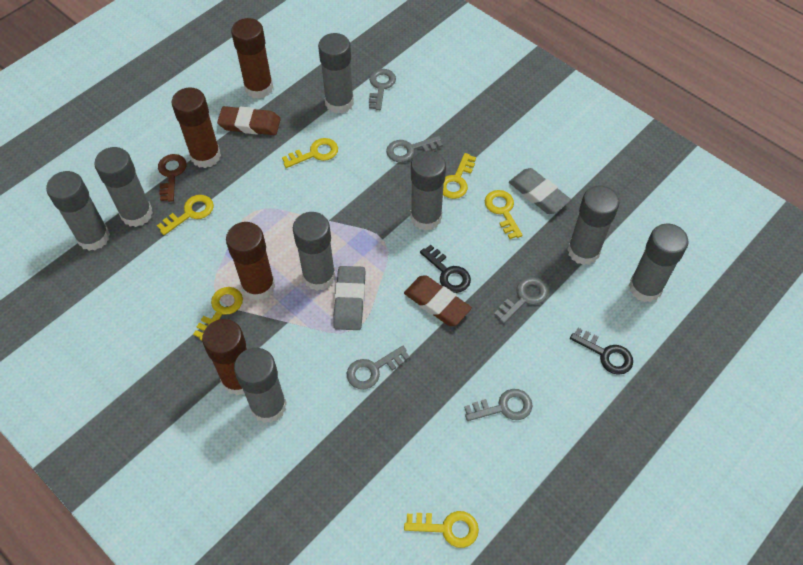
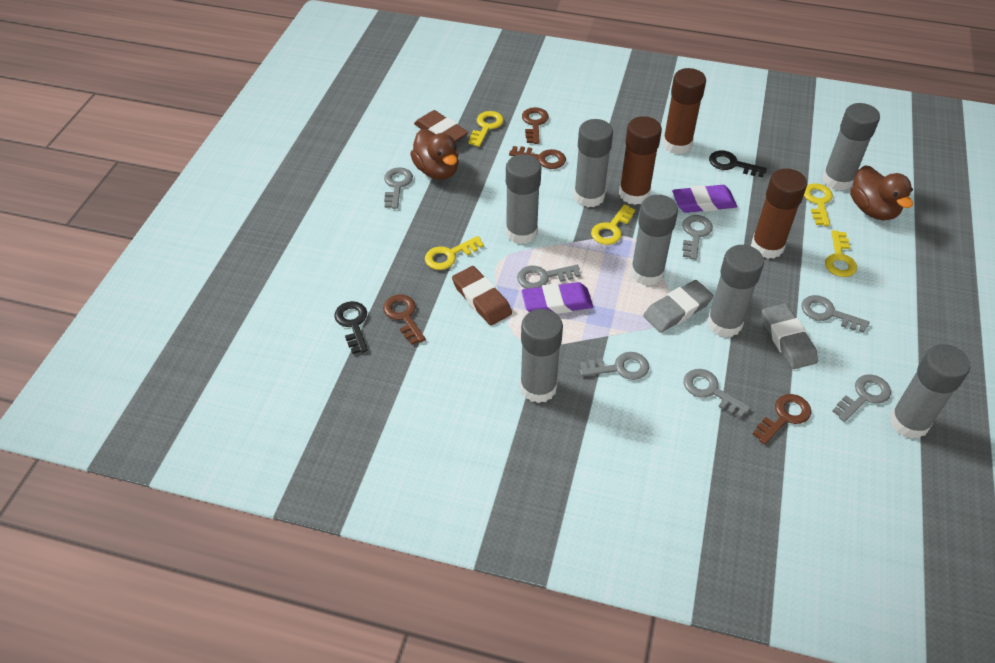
brown duck: none = 0 -> [410,129,459,180] [850,165,913,220] = 2
brown glue stick: [172,87,221,168] [202,319,247,395] [226,222,275,301] [231,18,273,99] = 4 -> [619,116,662,205] [662,68,706,154] [751,168,807,259] = 3
brown key: [158,154,187,202] = 1 -> [383,295,426,345] [509,146,566,169] [522,107,549,144] [753,394,811,445] = 4
grey glue stick: [46,171,110,251] [94,147,153,227] [234,348,287,423] [293,212,336,291] [318,33,354,114] [410,151,446,231] [567,186,619,265] [629,223,689,302] = 8 -> [506,154,541,244] [520,309,563,403] [574,119,613,207] [631,195,678,286] [707,245,764,337] [822,103,880,191] [890,344,970,439] = 7
grey key: [347,346,410,389] [369,69,396,110] [386,136,443,162] [464,389,533,421] [494,277,548,324] = 5 -> [384,167,413,209] [517,265,581,289] [580,352,649,380] [682,215,713,260] [684,369,751,418] [801,295,870,333] [832,374,891,422] = 7
purple eraser: none = 0 -> [522,282,593,314] [672,185,737,213] = 2
yellow key: [157,195,214,235] [193,287,243,340] [282,138,338,168] [404,511,479,548] [443,153,476,199] [485,190,523,239] = 6 -> [425,236,484,270] [468,111,504,147] [591,204,635,245] [804,183,833,226] [825,230,857,277] = 5

